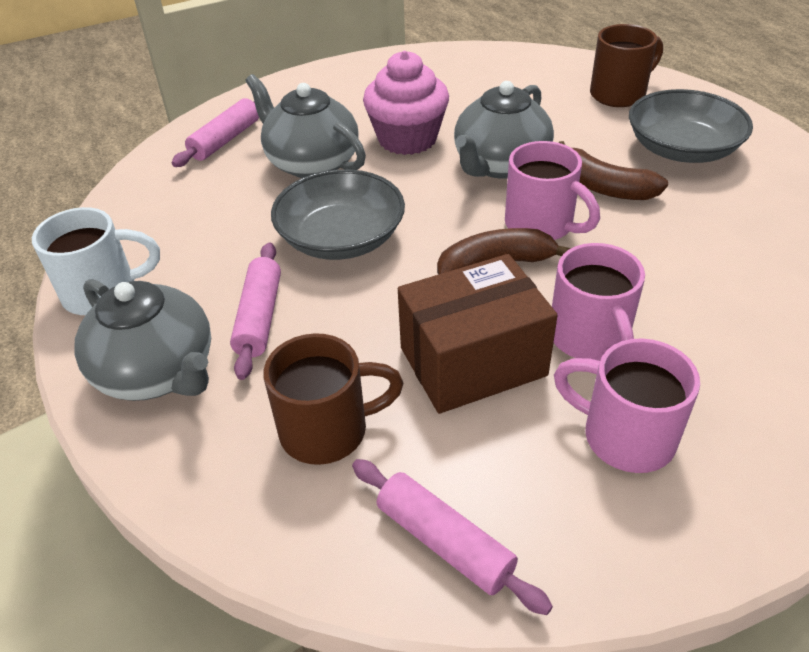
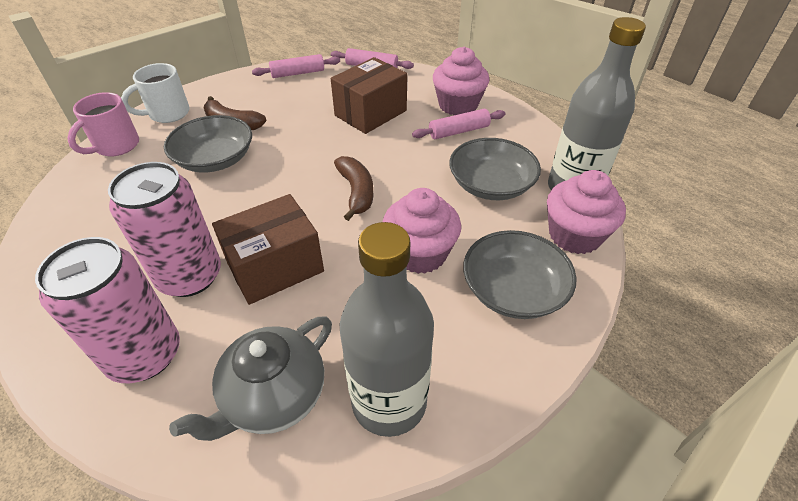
brown box: [398,254,558,414] = 1 -> [212,194,324,305] [331,57,407,134] = 2
brown mug: [264,333,404,465] [590,24,663,107] = 2 -> none = 0
grey bottle: none = 0 -> [340,222,434,437] [548,17,646,190] = 2
grey bowl: [271,169,405,260] [629,89,753,163] = 2 -> [164,115,252,173] [449,138,541,200] [463,230,577,319] = 3
grey teapot: [74,279,211,401] [246,74,366,178] [454,81,554,179] = 3 -> [169,316,332,441] = 1
pink can: none = 0 -> [35,237,180,383] [108,162,221,297] = 2
pink cupcake: [363,51,449,155] = 1 -> [383,188,461,274] [433,47,489,115] [547,170,626,254] = 3
pink mug: [505,141,600,240] [552,243,645,361] [554,338,700,473] = 3 -> [67,92,139,156] = 1

